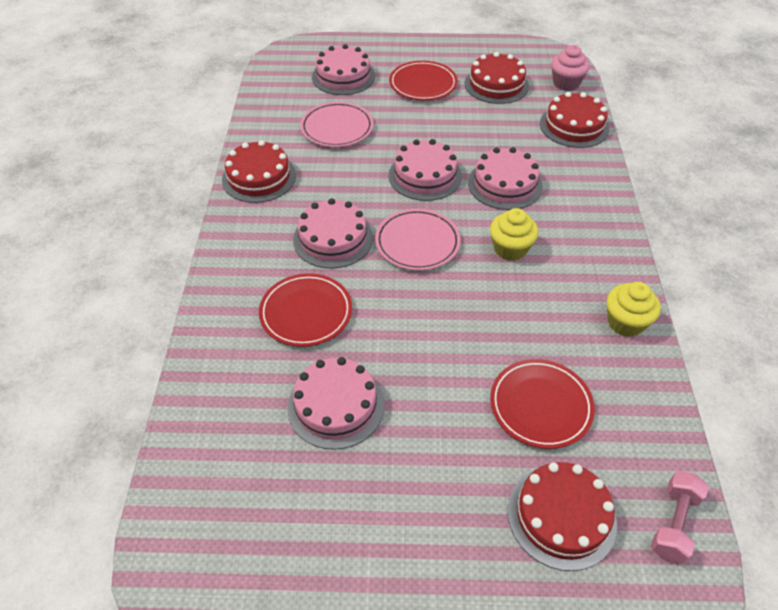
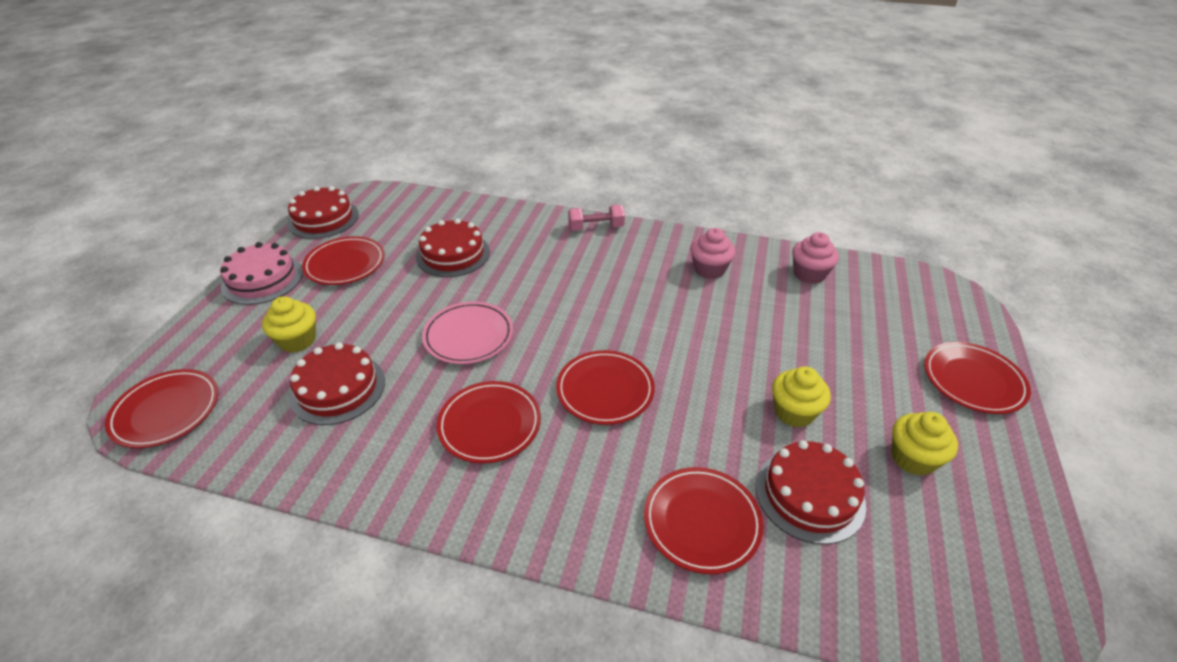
pink cake: [287,357,384,450] [293,198,373,269] [312,44,375,95] [388,139,462,201] [468,147,543,210] = 5 -> [220,242,303,305] = 1
pink cupcake: [551,45,590,91] = 1 -> [690,228,736,279] [792,232,839,284] = 2
pink plate: [300,102,373,147] [375,209,461,271] = 2 -> [422,302,513,364] = 1
red plate: [259,273,352,347] [389,61,458,101] [490,359,595,449] = 3 -> [105,369,218,448] [302,236,385,285] [437,381,541,463] [556,350,655,425] [644,467,764,574] [924,342,1031,414] = 6
yellow cupcake: [490,208,538,261] [607,282,661,337] = 2 -> [262,296,316,353] [772,366,831,427] [891,412,958,476] = 3

